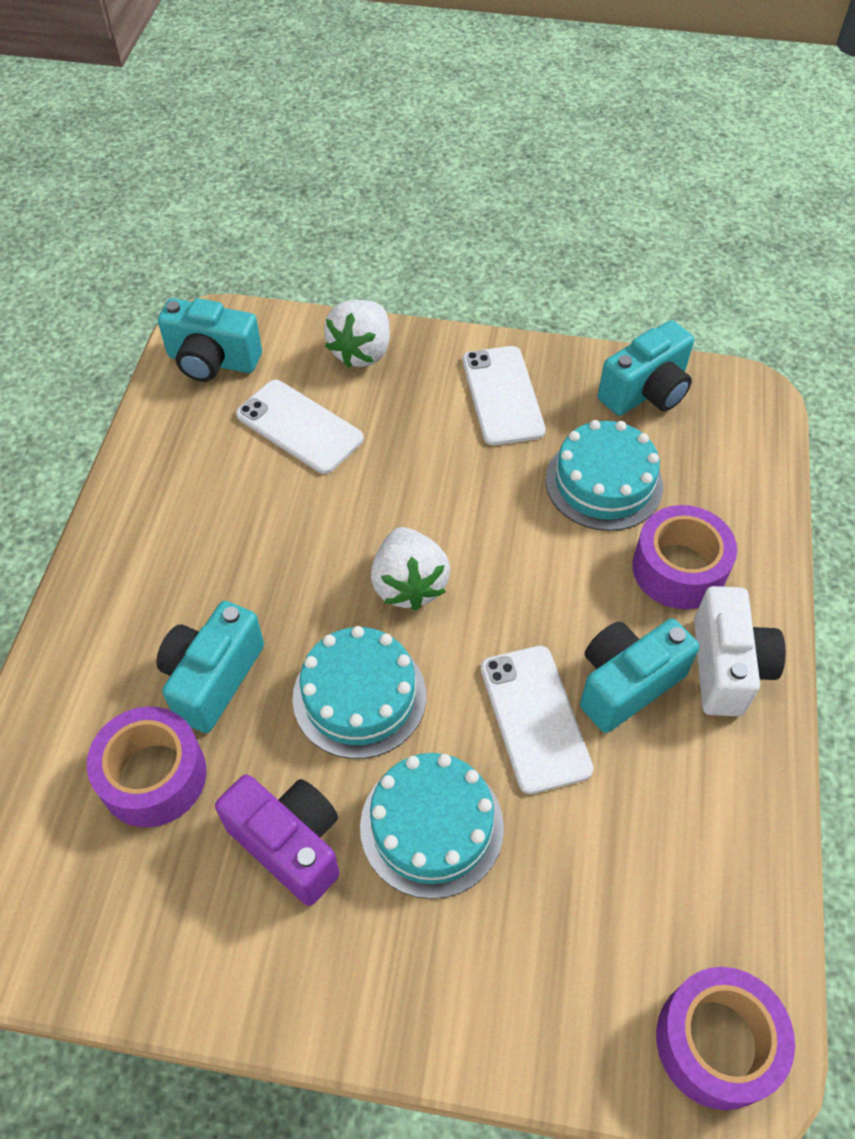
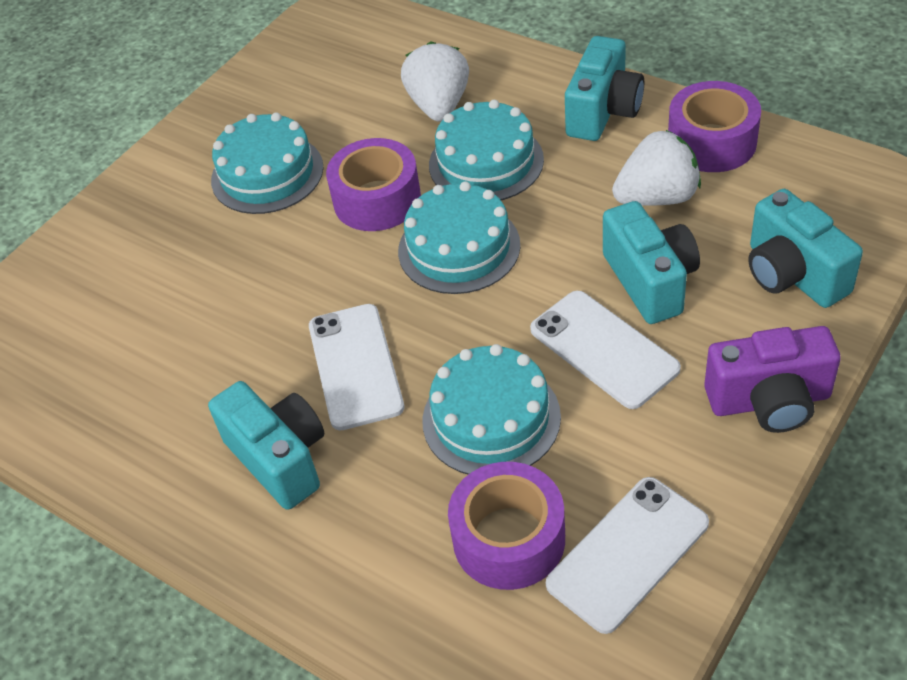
turquoise cake: [292,626,426,759] [360,753,504,899] [545,420,663,531] = 3 -> [211,112,323,214] [398,181,520,294] [423,344,561,475] [429,100,544,200] = 4
white camera: [694,586,786,716] = 1 -> none = 0

